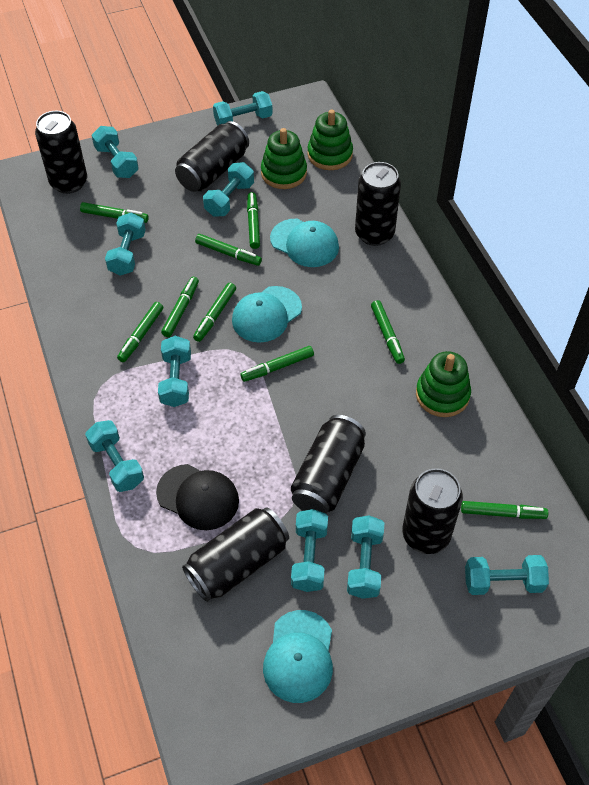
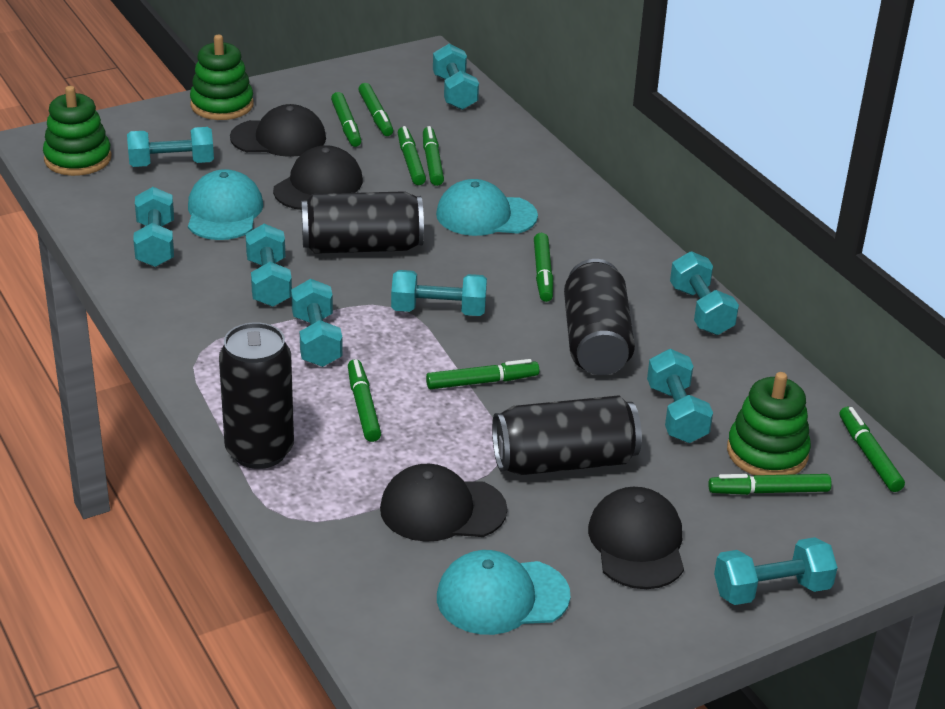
black can: [35,111,87,194] [175,121,249,192] [182,507,289,602] [291,415,366,514] [355,162,401,246] [402,468,463,554] = 6 -> [219,322,294,469] [301,191,424,254] [492,396,642,475] [564,259,635,375] = 4
black cap: [156,464,239,530] = 1 -> [230,104,326,157] [273,145,363,210] [380,464,507,542] [588,487,684,589] = 4

